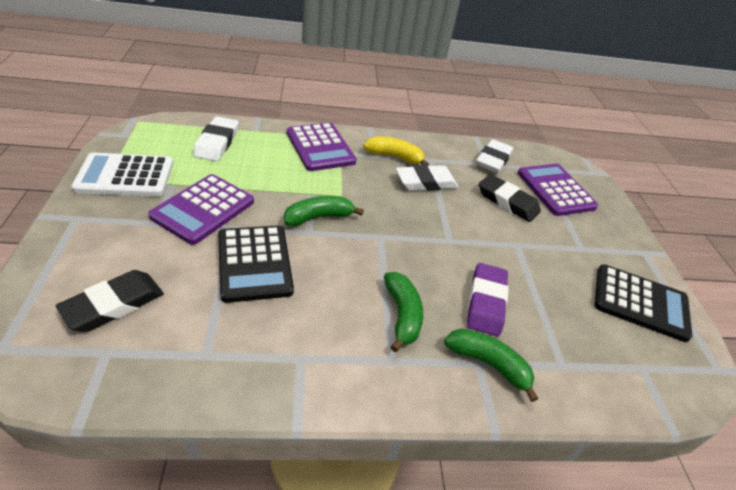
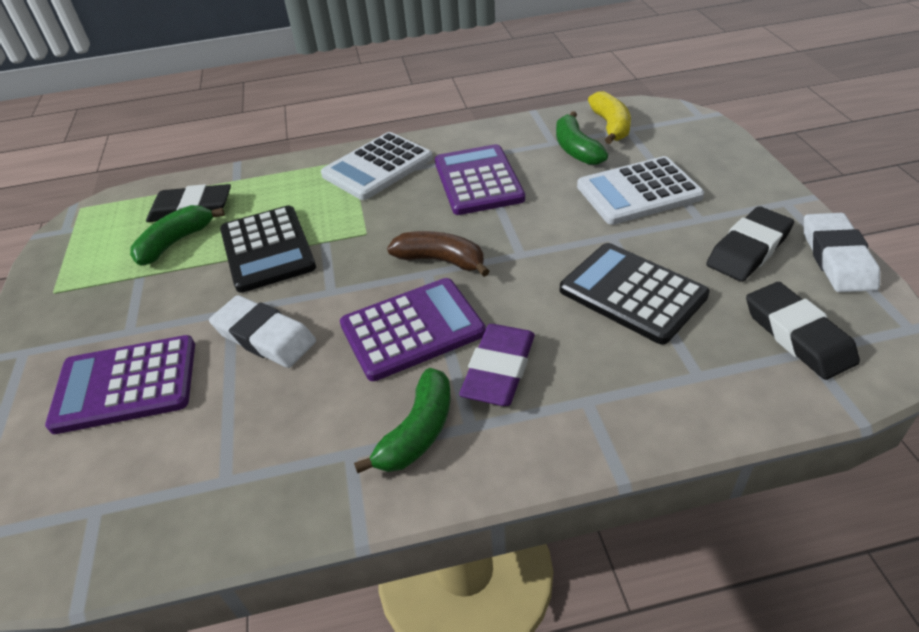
black eraser: [56,270,164,332] [479,174,541,222] = 2 -> [146,184,231,222] [706,206,794,282] [746,282,860,380] = 3
brown banana: none = 0 -> [387,231,490,277] = 1
white calculator: [71,152,173,196] = 1 -> [321,132,433,200] [577,156,704,225] = 2
white eraser: [193,116,239,162] [396,165,458,191] [476,139,513,173] = 3 -> [209,295,316,368] [804,213,880,292] = 2

